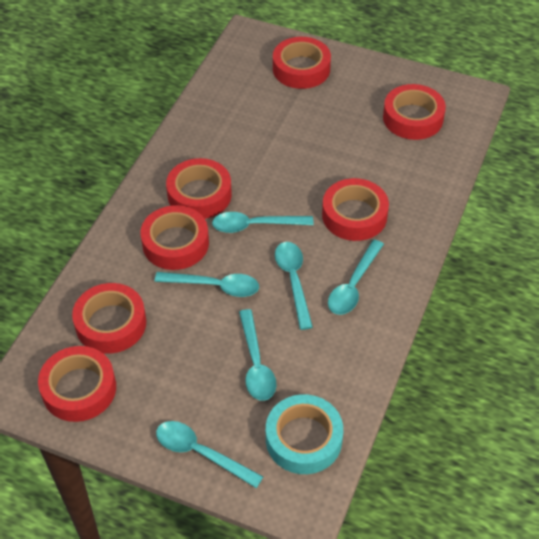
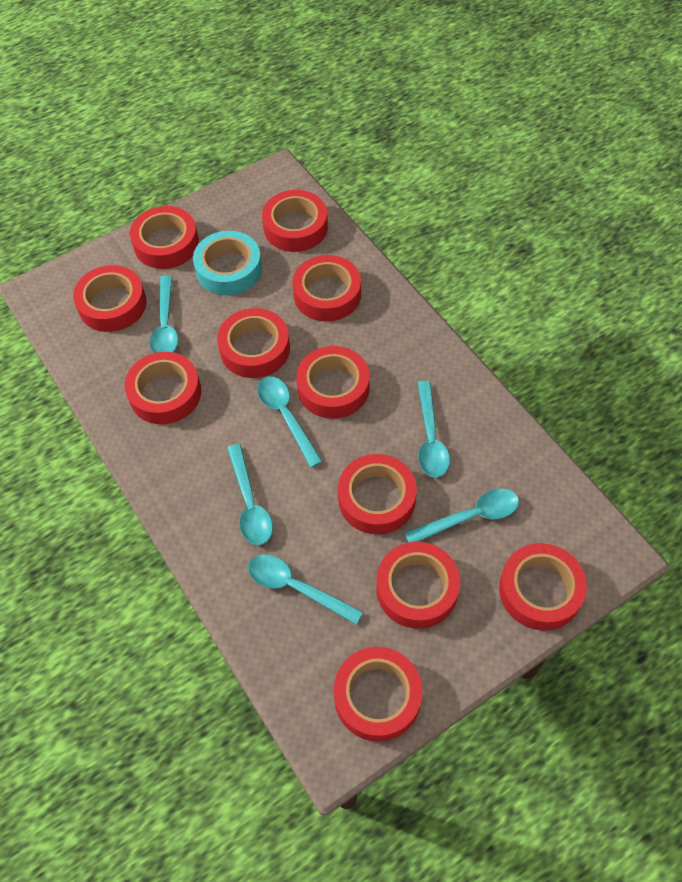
red tape: [38,346,116,422] [72,283,146,354] [140,205,209,270] [166,158,232,219] [273,37,331,89] [322,178,389,241] [383,84,446,140] = 7 -> [73,265,147,332] [125,352,201,424] [130,206,199,269] [217,308,290,378] [262,190,328,252] [292,255,361,322] [296,346,370,419] [334,647,422,742] [338,454,417,534] [376,542,460,629] [499,543,587,631] = 11

